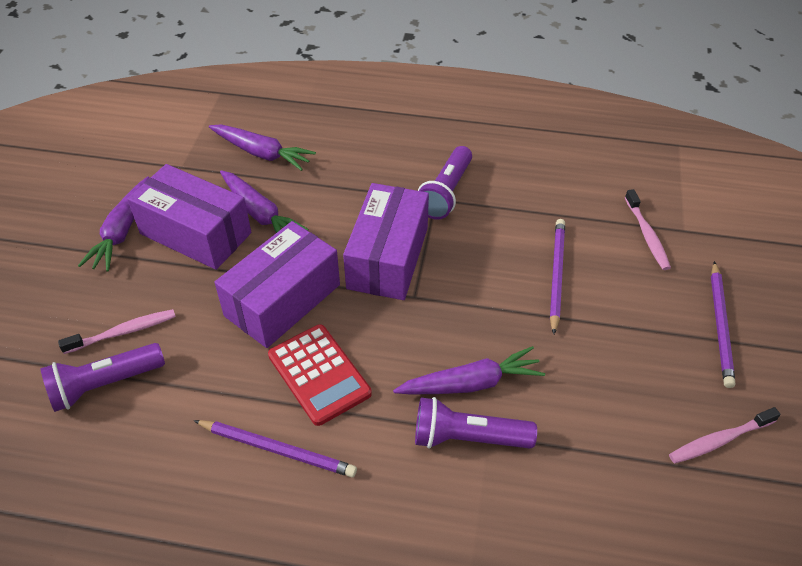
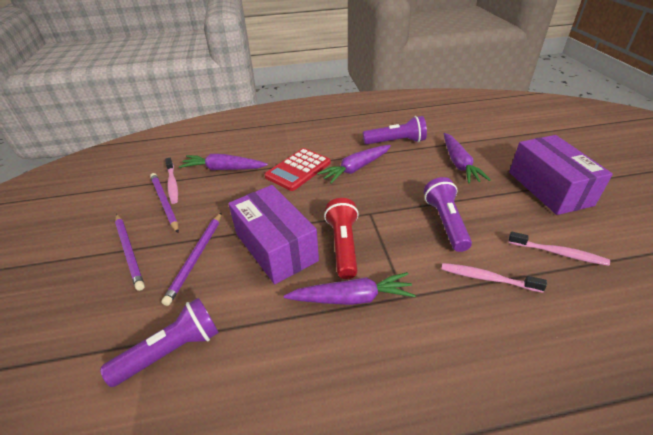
purple box: [127,164,251,270] [214,221,340,348] [343,183,429,300] = 3 -> [228,185,319,284] [509,135,613,215] = 2
red flashlight: none = 0 -> [324,198,359,279] = 1

